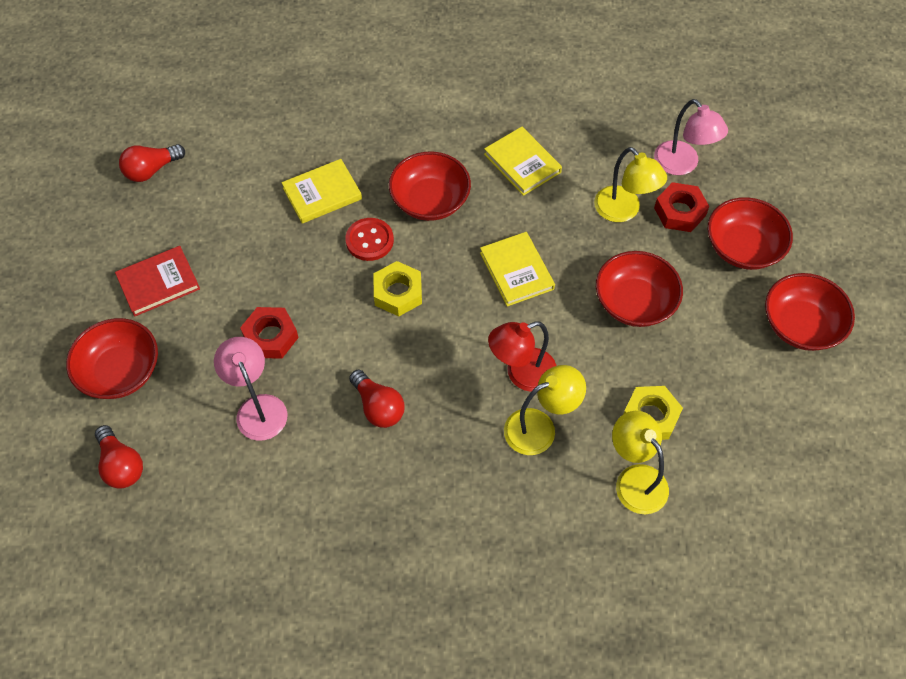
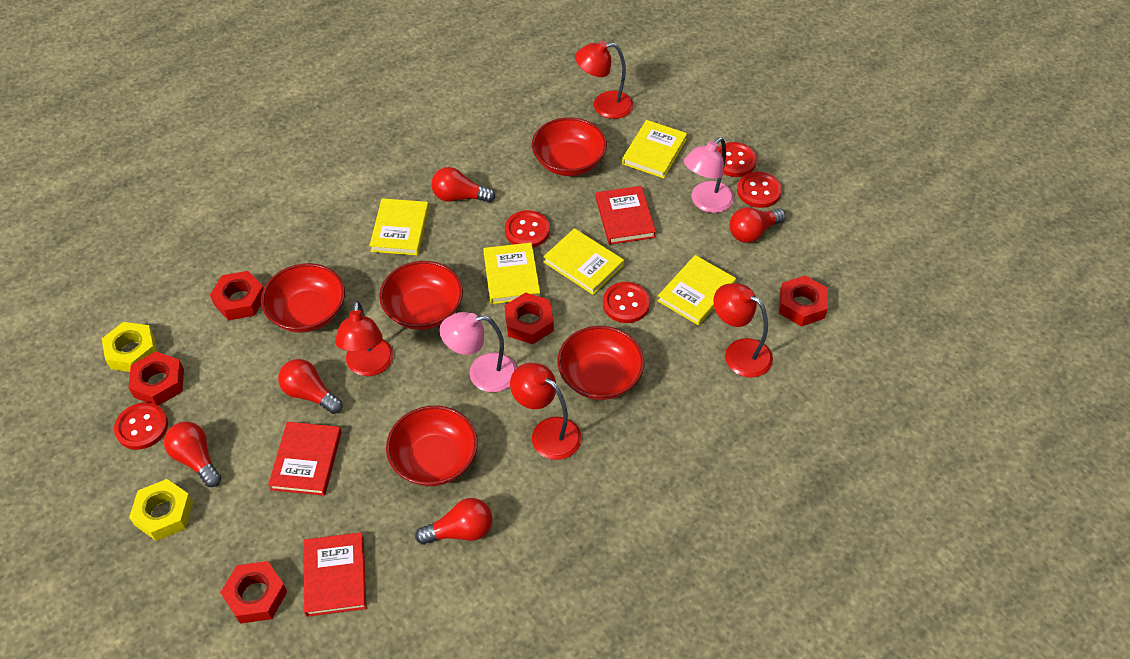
red book: [115,246,200,316] = 1 -> [268,422,342,496] [303,532,366,617] [596,186,656,245] = 3
red button: [345,218,394,261] = 1 -> [114,402,168,450] [505,210,550,248] [603,282,650,323] [717,142,757,177] [737,172,782,208] = 5
red lamp: [488,321,557,392] = 1 -> [335,301,394,376] [510,363,582,460] [575,41,633,119] [713,283,773,377] = 4
red light bulb: [95,425,143,489] [119,144,185,182] [349,370,405,428] = 3 -> [164,422,221,487] [278,359,343,414] [415,498,492,545] [431,167,495,203] [729,207,786,243] = 5
red nut: [240,307,299,359] [654,182,709,232] = 2 -> [129,351,184,406] [210,271,264,320] [220,561,287,624] [504,292,554,344] [779,275,828,327] = 5
yellow book: [282,159,362,224] [480,232,555,307] [484,127,562,196] = 3 -> [369,198,429,255] [483,243,540,304] [543,228,624,295] [622,120,687,178] [657,255,736,325] = 5
yellow lamp: [504,365,586,455] [594,147,667,222] [612,411,669,514] = 3 -> none = 0

